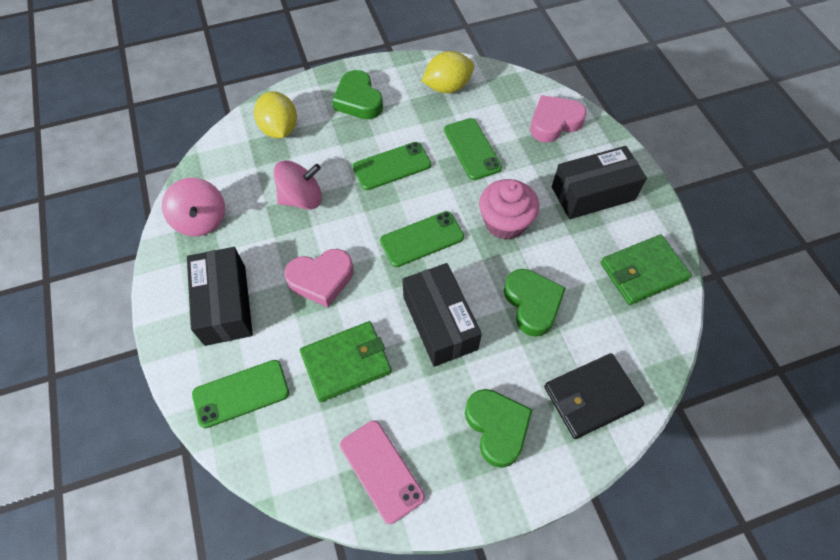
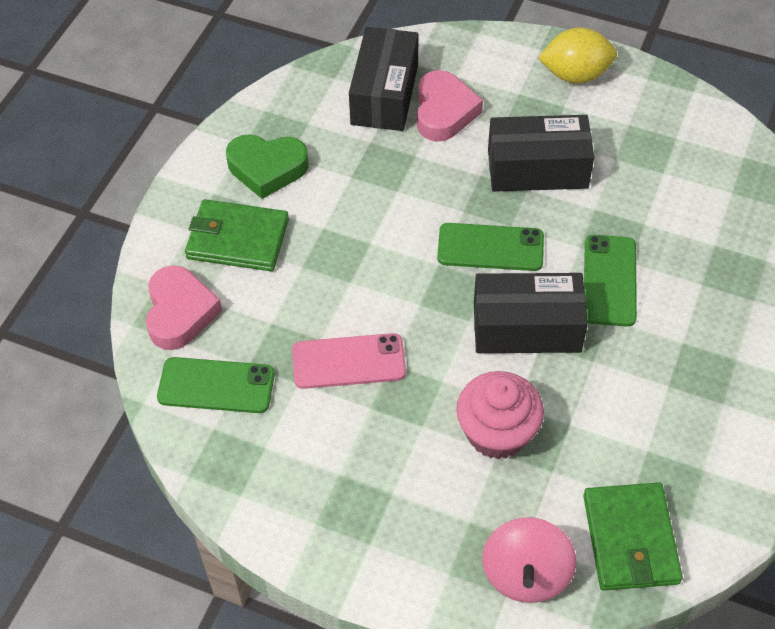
black wallet: [544,353,644,439] = 1 -> none = 0
green heart: [332,70,383,119] [465,389,533,468] [504,269,566,337] = 3 -> [226,134,309,199] = 1
green phone: [192,360,289,428] [353,142,431,190] [380,211,464,267] [444,118,502,180] = 4 -> [157,357,275,413] [437,223,544,271] [584,235,637,327] = 3
pink spinning top: [162,178,225,236] [274,160,322,210] = 2 -> [483,517,576,603] = 1
yellow lemon: [254,91,297,138] [421,51,474,93] = 2 -> [538,28,617,84] = 1

